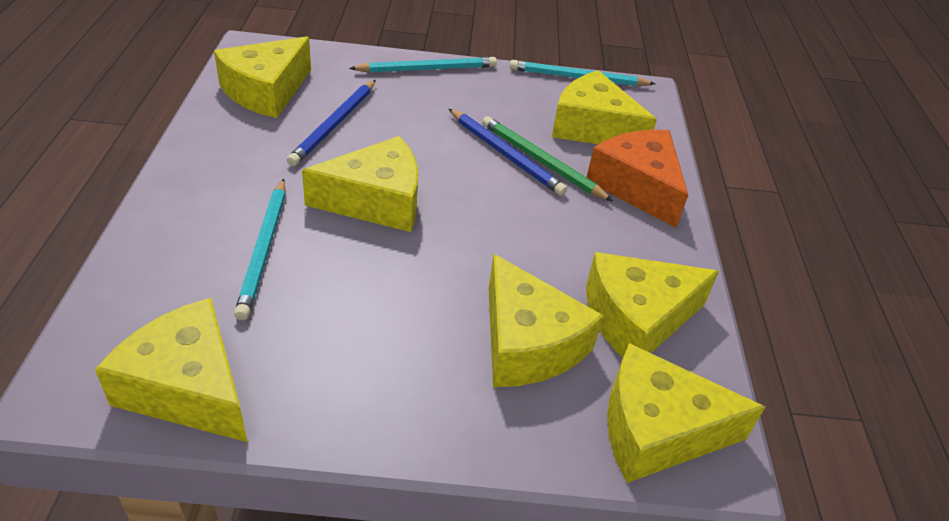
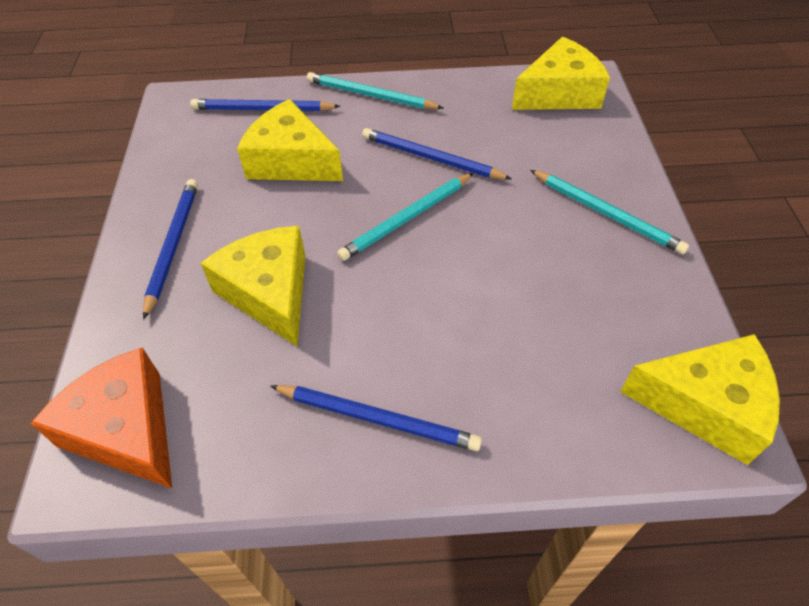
blue pencil: [287,80,376,166] [449,109,567,196] = 2 -> [143,179,198,320] [190,99,341,111] [270,385,482,451] [362,128,512,180] = 4
green pencil: [482,116,613,201] = 1 -> none = 0
yellow cheese: [95,298,248,442] [214,36,311,118] [302,136,418,232] [489,254,604,387] [552,70,657,144] [586,252,719,357] [607,343,766,483] = 7 -> [201,226,305,347] [237,99,343,181] [512,37,610,110] [620,334,780,465] = 4

